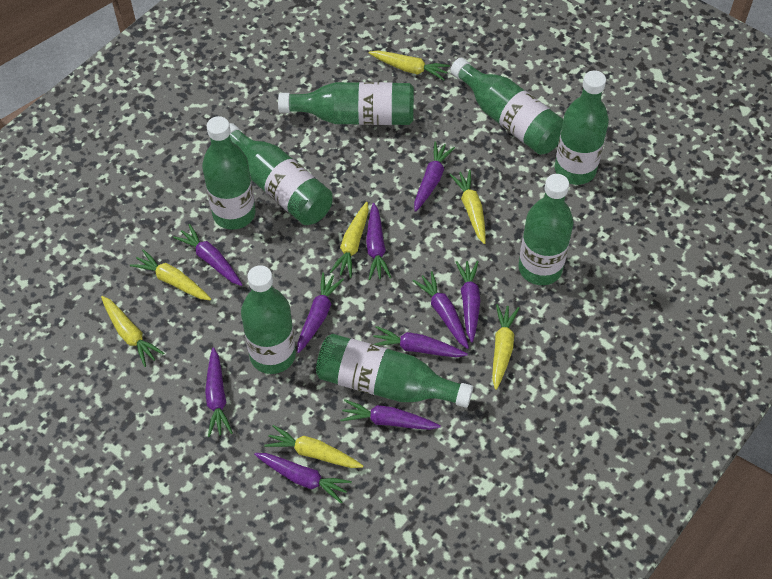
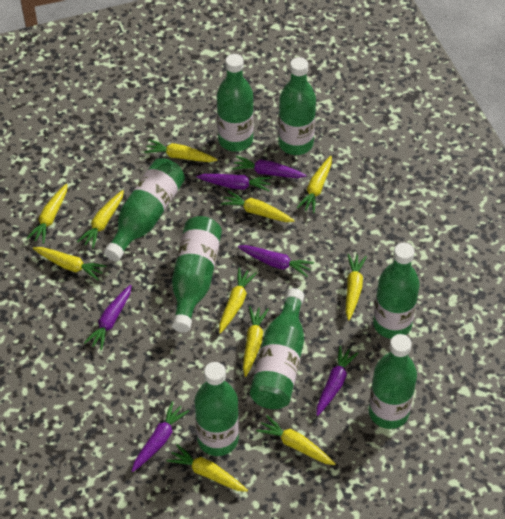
purple carrot: [173,224,243,286] [205,347,233,437] [254,453,352,503] [297,272,344,353] [340,399,441,430] [366,203,392,280] [373,326,468,357] [412,271,469,349] [414,141,455,212] [456,261,480,342] = 10 -> [84,285,132,350] [132,401,189,472] [196,174,272,191] [232,156,307,178] [238,245,314,277] [316,346,358,416] = 6
yellow carrot: [101,296,164,367] [130,249,211,300] [264,425,363,468] [330,202,369,278] [368,51,450,80] [450,170,486,244] [492,304,519,390] = 7 -> [26,184,67,244] [33,247,106,280] [77,190,124,248] [144,139,217,162] [166,444,248,492] [219,267,257,333] [221,191,295,222] [243,306,269,377] [256,415,336,465] [297,156,332,213] [345,254,367,320] = 11

